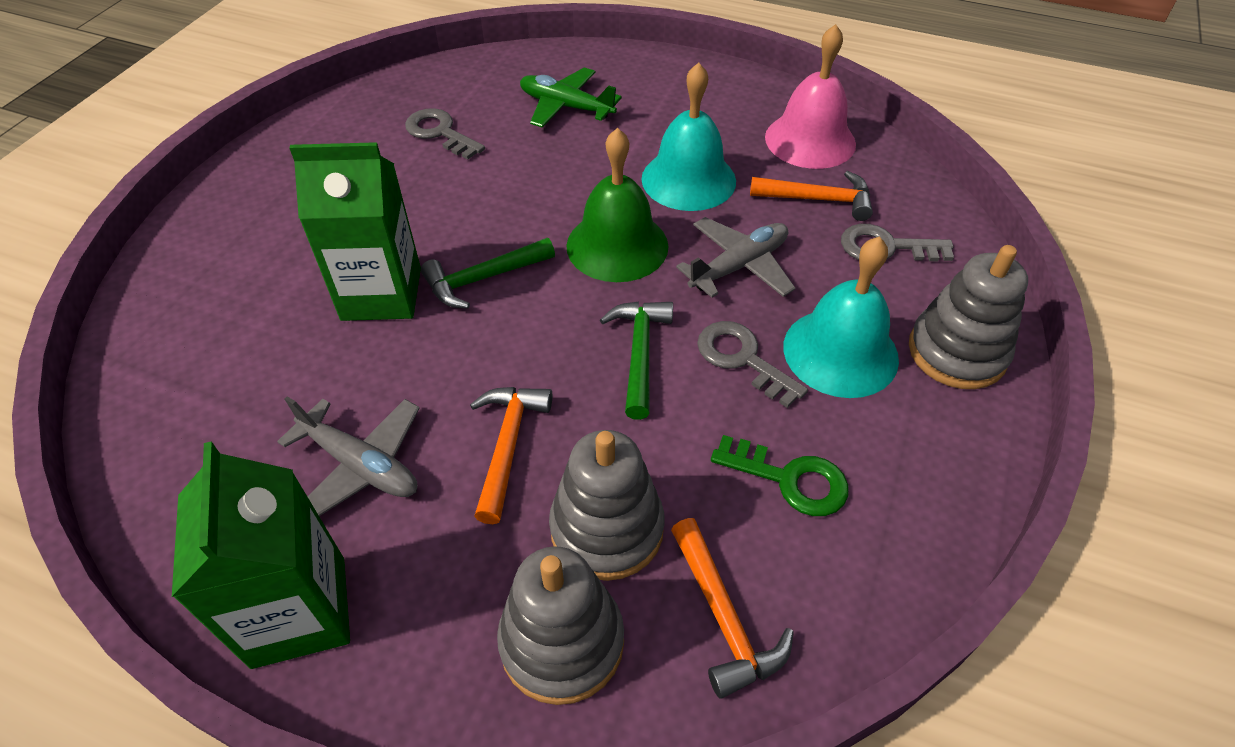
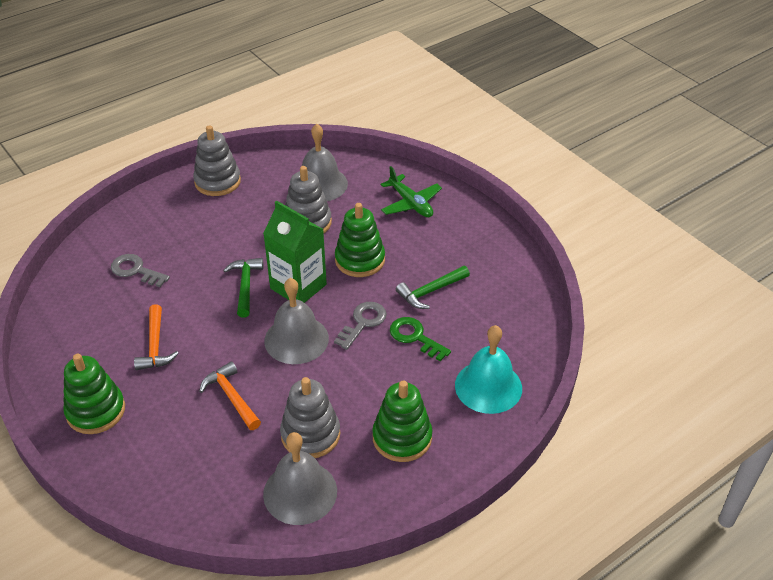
green bell: [566,128,669,282] = 1 -> none = 0
green carton: [172,441,350,669] [289,142,421,321] = 2 -> [263,200,327,303] = 1
green stacking toy: none = 0 -> [63,354,125,434] [335,203,385,277] [372,380,432,462] = 3
grey bell: none = 0 -> [263,432,337,525] [264,278,329,364] [302,124,348,201] = 3
grey key: [405,108,485,160] [697,321,808,408] [841,224,954,261] = 3 -> [111,254,170,287] [334,302,387,350] = 2
grey plane: [277,396,420,516] [676,217,796,298] = 2 -> none = 0
orange hammer: [470,387,552,524] [671,518,794,699] [750,171,873,221] = 3 -> [134,304,179,370] [199,361,261,430] = 2
pink bell: [765,24,856,169] = 1 -> none = 0
turquoise bell: [641,62,736,211] [783,236,899,398] = 2 -> [455,325,522,414] = 1

